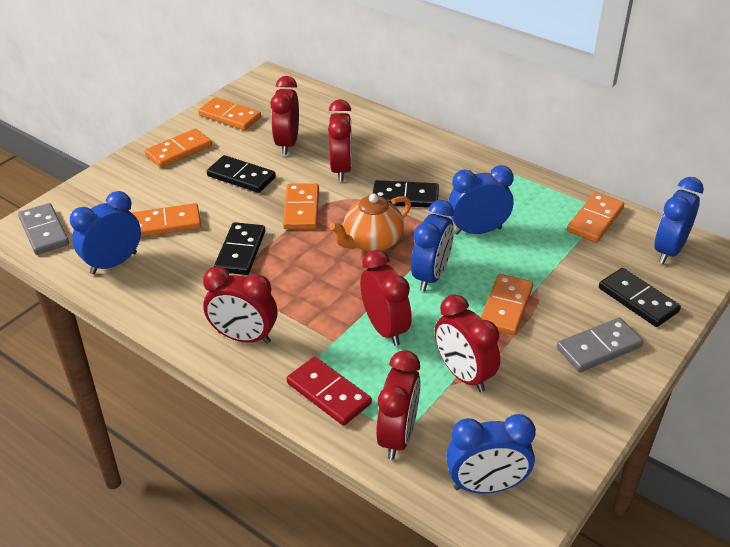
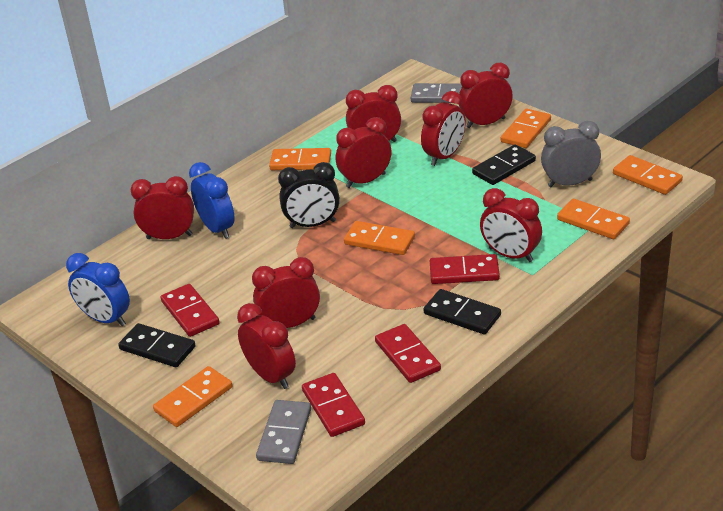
black clock: none = 0 -> [278,162,340,228] = 1
black domino: [207,155,276,193] [214,222,265,275] [373,180,439,208] [599,268,681,327] = 4 -> [118,323,196,367] [424,289,501,335] [472,144,536,185] = 3
blue clock: [70,191,141,274] [411,200,454,291] [446,414,536,493] [448,165,514,235] [654,177,704,264] = 5 -> [66,253,130,326] [189,162,235,239] = 2
grey clock: none = 0 -> [541,121,601,187] = 1
orange teapot: [329,194,411,252] = 1 -> none = 0
red clock: [203,266,277,344] [270,76,299,155] [328,99,352,181] [360,250,412,346] [376,350,420,460] [435,294,500,392] = 6 -> [131,176,194,239] [237,303,296,389] [252,257,320,328] [336,117,391,188] [346,85,401,142] [421,91,466,166] [459,63,513,128] [480,188,542,262] = 8
red domino: [287,357,372,426] = 1 -> [160,284,220,337] [302,373,365,437] [375,324,441,383] [430,254,500,284] = 4

